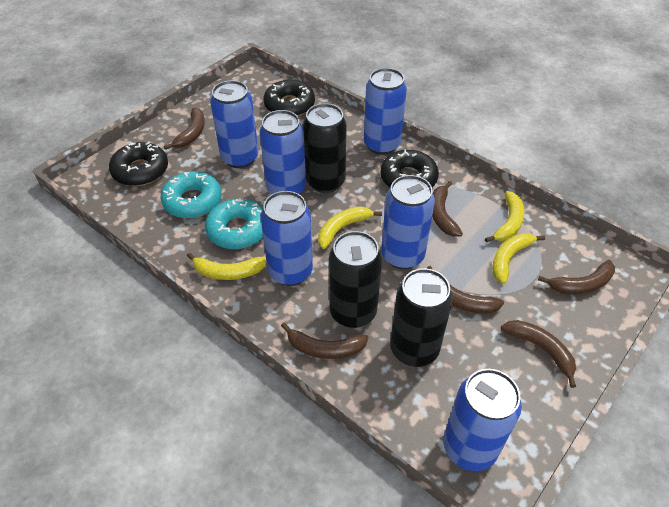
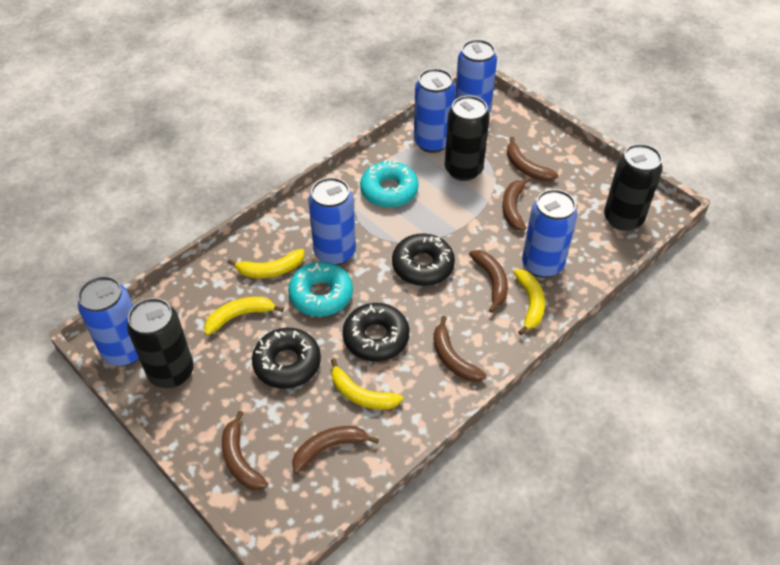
blue can: [210,80,259,168] [260,110,306,194] [261,191,313,286] [364,68,407,155] [381,175,435,269] [443,369,522,471] = 6 -> [78,276,139,366] [308,177,356,265] [414,68,455,153] [455,39,497,113] [522,189,578,278] = 5

